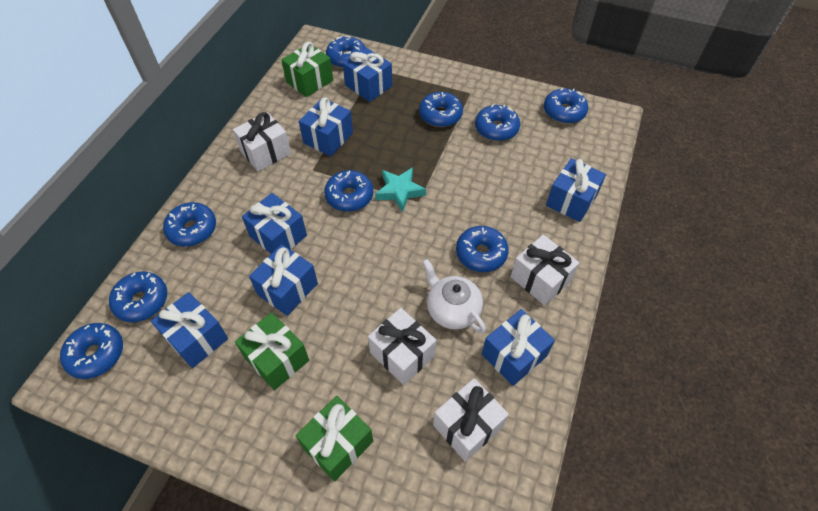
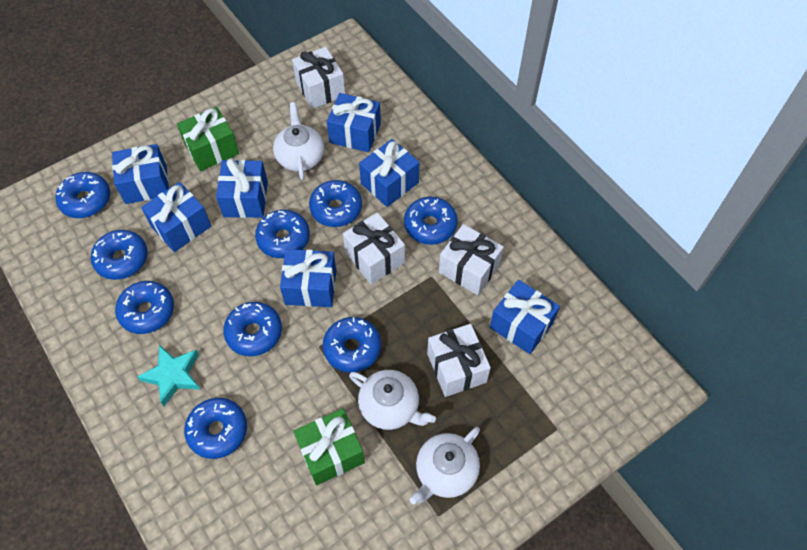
green gift: [235,312,309,390] [281,42,333,97] [296,396,373,481] = 3 -> [177,107,239,171] [294,409,365,485] = 2
white teapot: [422,259,486,333] = 1 -> [273,102,324,180] [349,370,436,430] [410,427,480,504] = 3

